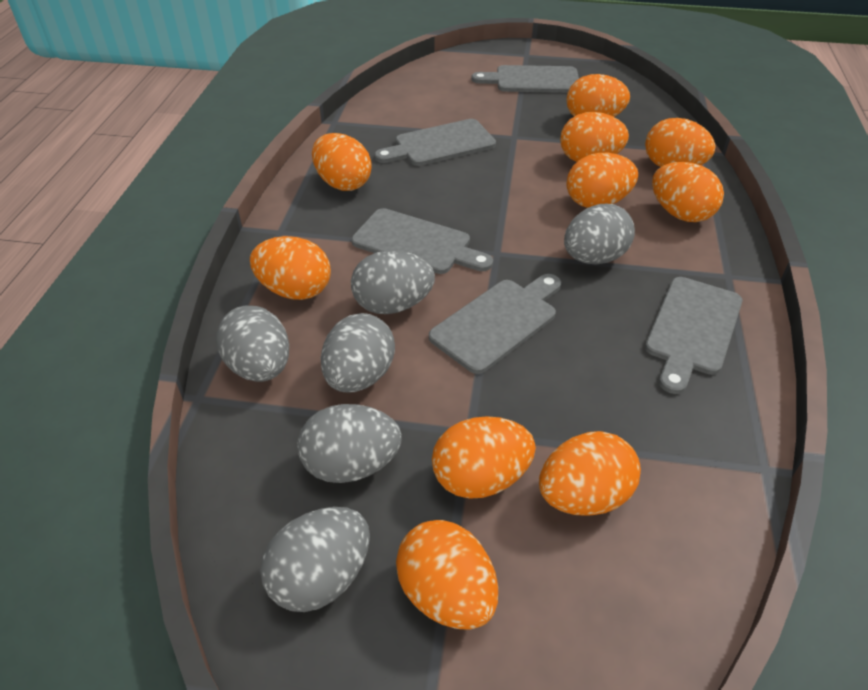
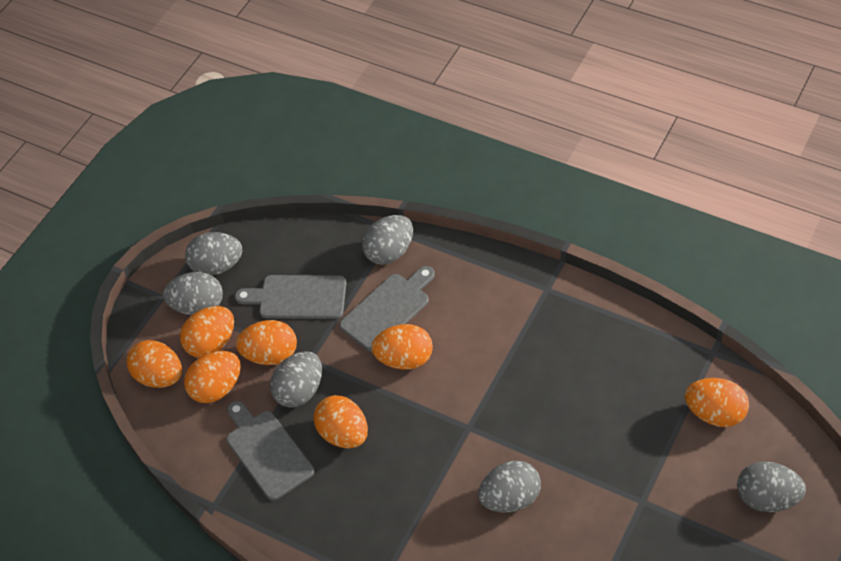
grey cutting board: [351,208,493,274] [374,119,496,166] [429,274,561,374] [471,65,579,93] [645,277,742,394] = 5 -> [227,401,314,500] [235,275,346,319] [339,266,435,352] = 3
orange egg: [250,236,331,300] [312,133,372,191] [396,520,498,630] [432,416,536,499] [539,431,641,516] [560,112,629,162] [567,74,630,117] [567,153,638,208] [645,118,716,167] [652,162,724,222] = 10 -> [127,340,182,388] [180,306,234,358] [184,351,241,403] [236,320,297,365] [313,395,368,448] [371,324,433,370] [685,378,749,427] = 7

